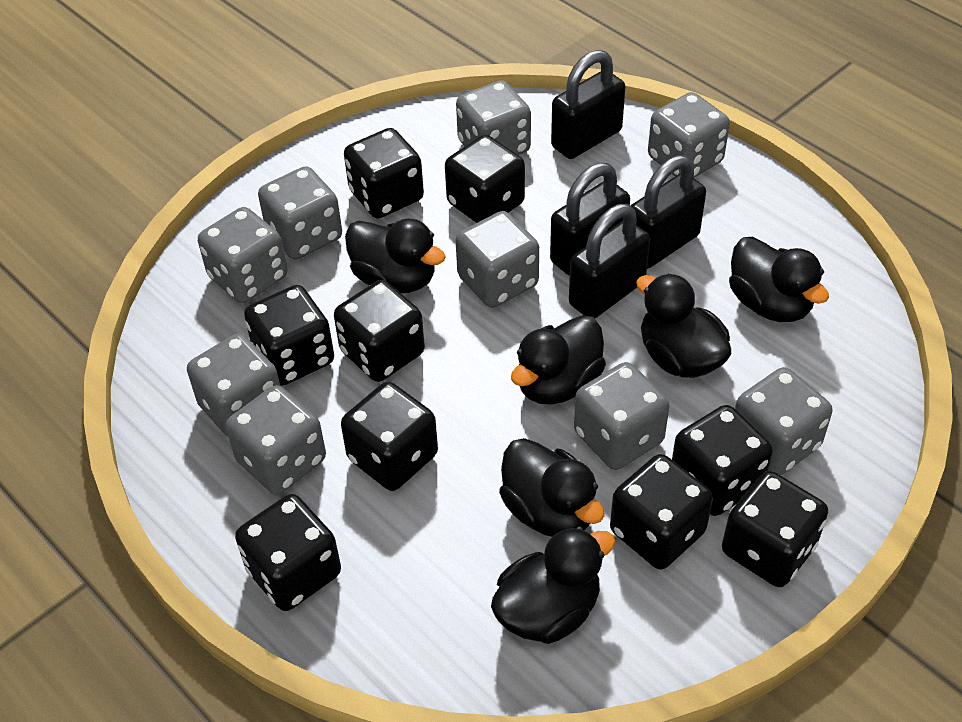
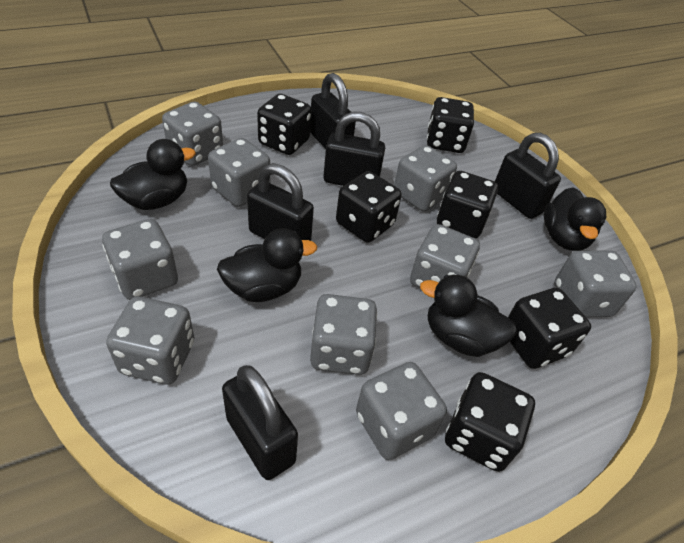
black dice: [235,494,341,611] [244,285,334,386] [334,280,425,382] [341,382,438,491] [344,128,424,218] [445,135,525,223] [610,454,713,569] [672,405,773,516] [722,471,828,587] = 9 -> [257,94,312,155] [336,171,402,243] [427,97,474,153] [437,171,498,239] [445,372,535,472] [508,288,591,369] = 6
black duck: [345,219,446,293] [491,527,616,644] [499,438,604,537] [511,315,606,405] [636,273,731,378] [729,237,829,322] = 6 -> [110,139,196,210] [217,228,317,302] [420,275,517,357] [544,187,606,251] = 4
black padlock: [550,163,630,276] [551,50,625,159] [569,204,650,318] [631,155,706,269] = 4 -> [222,365,298,480] [247,163,314,241] [310,73,356,149] [323,112,385,186] [495,133,561,219] = 5

